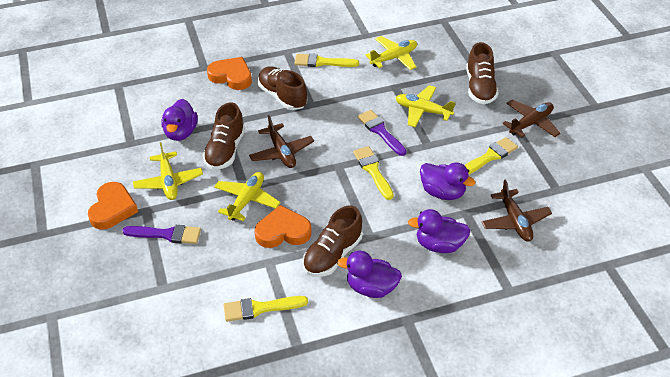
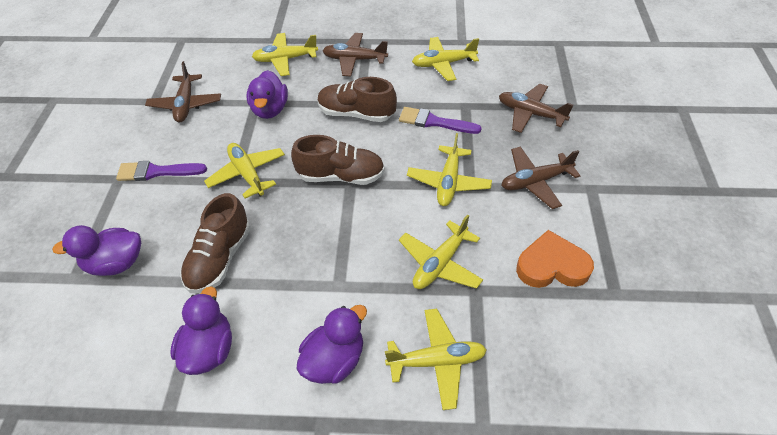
brown plane: [249,115,314,168] [481,179,552,242] [503,100,561,137] = 3 -> [145,61,221,122] [323,33,388,76] [499,84,573,133] [501,146,580,209] = 4
brown shoe: [203,102,245,170] [258,66,307,110] [303,206,362,277] [466,42,498,104] = 4 -> [180,193,251,293] [291,135,385,185] [318,77,397,122] = 3
orange heart: [88,182,138,229] [207,57,252,90] [255,205,312,248] = 3 -> [516,230,594,288] = 1
yellow brush: [224,296,308,322] [294,53,359,67] [353,146,394,200] [464,137,518,175] = 4 -> none = 0
yellow plane: [133,142,203,200] [214,172,280,221] [365,36,417,70] [396,85,455,127] = 4 -> [204,143,285,199] [252,33,318,76] [385,309,487,410] [399,214,483,289] [407,133,492,206] [412,37,479,81] = 6

